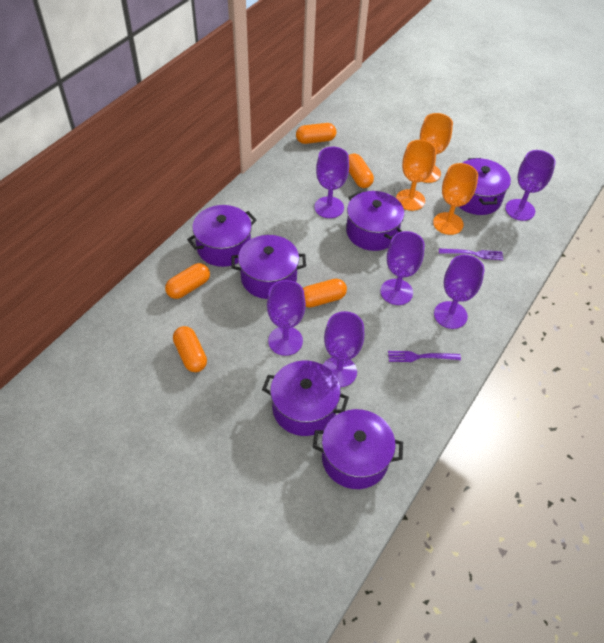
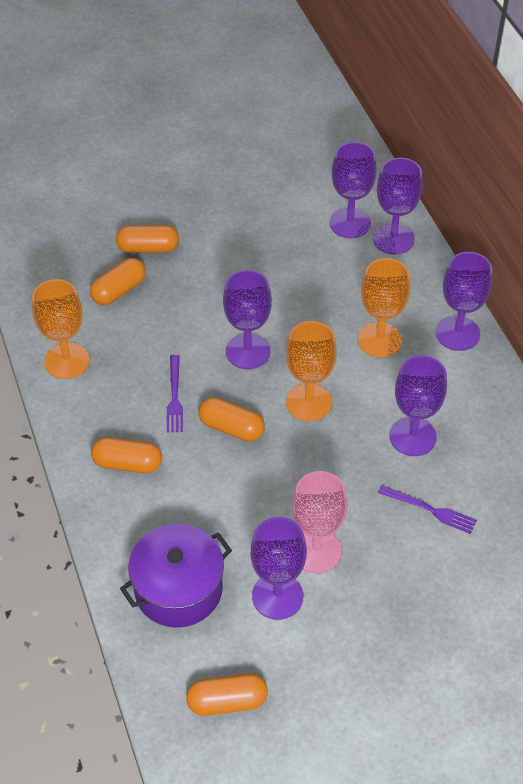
pink goblet: none = 0 -> [292,471,347,573] = 1
purple pot: [187,205,257,267] [232,235,306,299] [262,361,349,436] [313,409,403,489] [346,191,404,251] [459,158,511,215] = 6 -> [120,524,232,628] = 1

